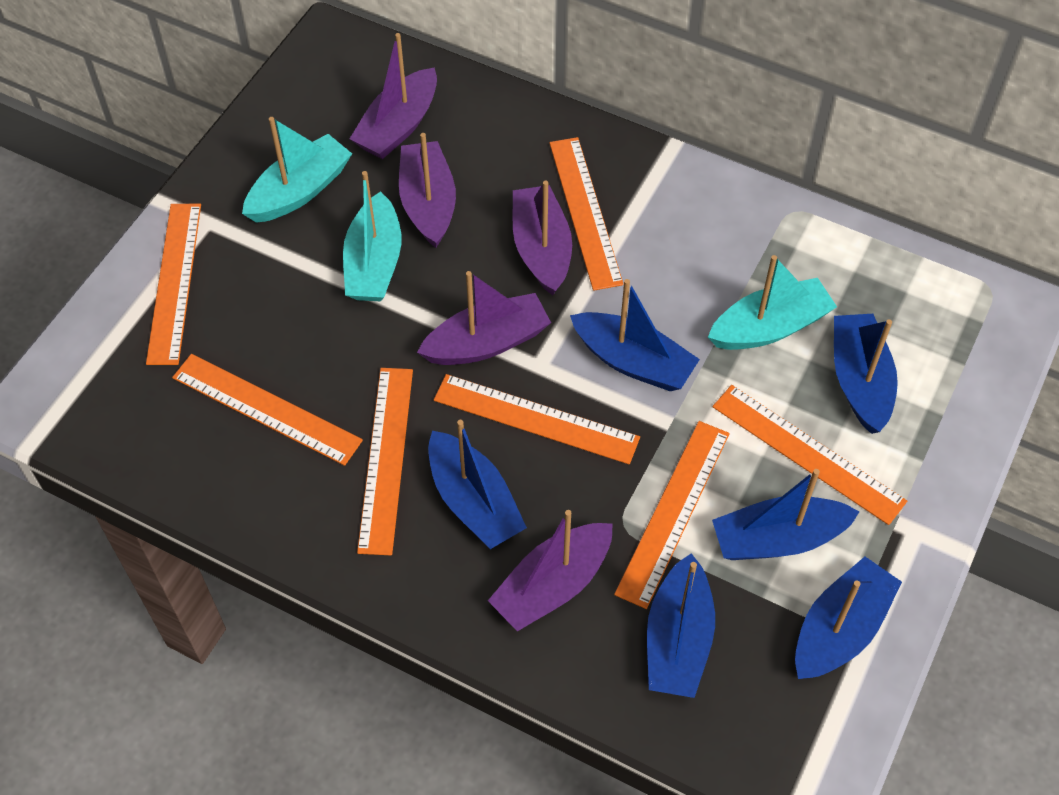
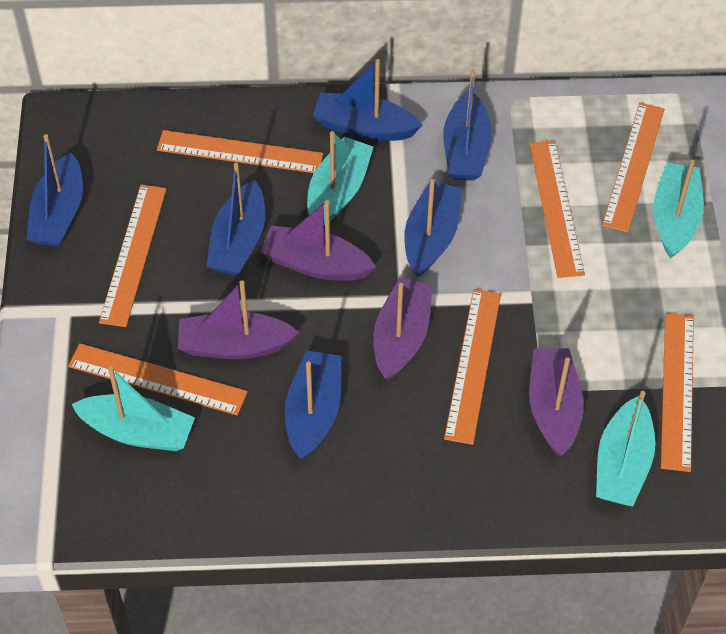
purple boat: [350,33,437,159] [399,133,456,248] [417,271,551,365] [488,510,613,631] [513,181,572,295] = 5 -> [178,280,299,359] [260,200,376,281] [373,277,433,381] [529,348,584,456] = 4
turquoise boat: [242,117,352,223] [343,171,401,301] [708,255,837,350] = 3 -> [71,366,195,451] [307,131,373,225] [596,391,655,506] [653,160,704,259] = 4

